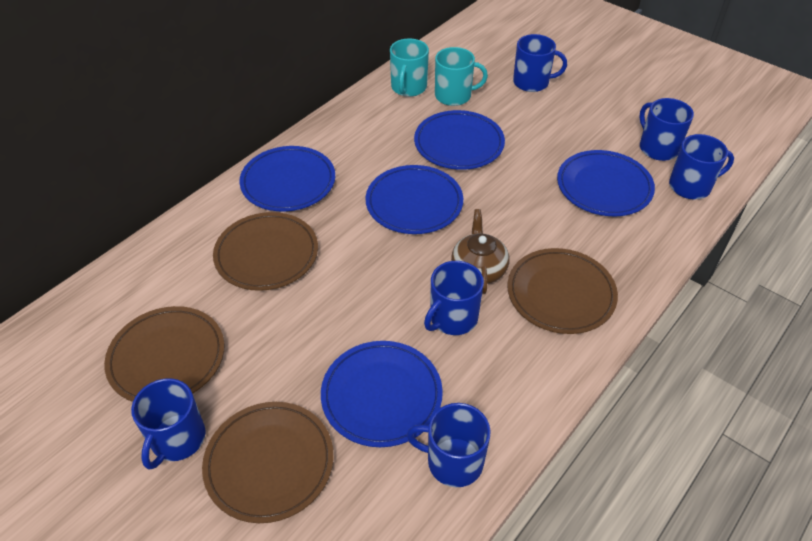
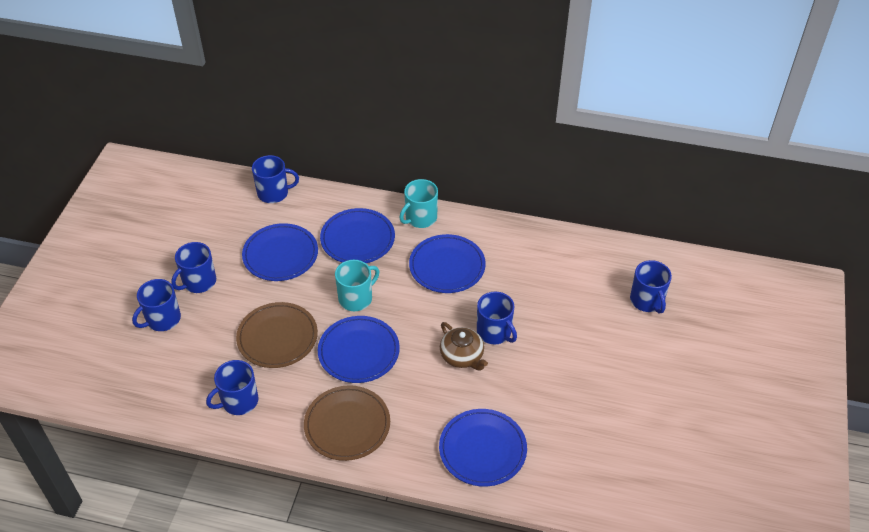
brown plate: [104,306,224,402] [202,402,334,523] [213,212,318,291] [507,248,618,334] = 4 -> [236,302,318,368] [304,385,390,461] = 2

